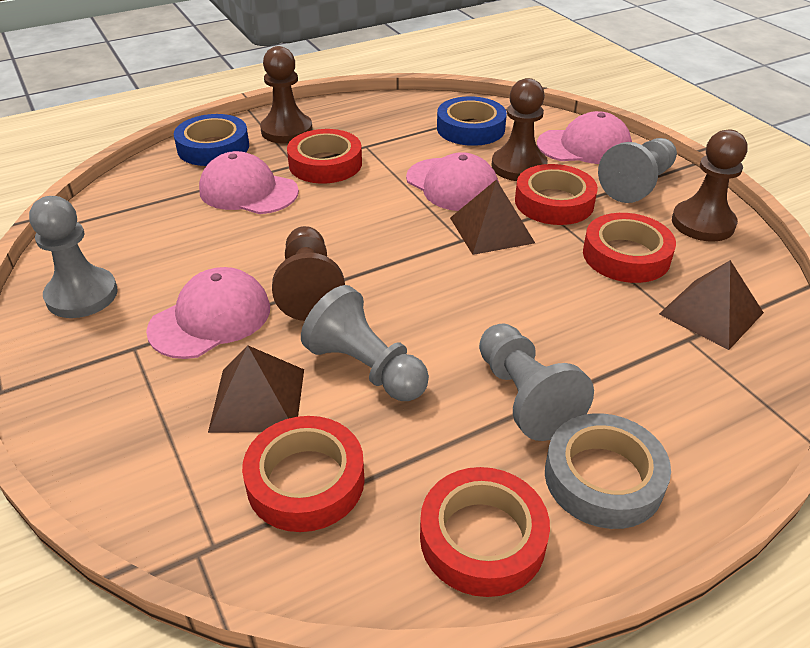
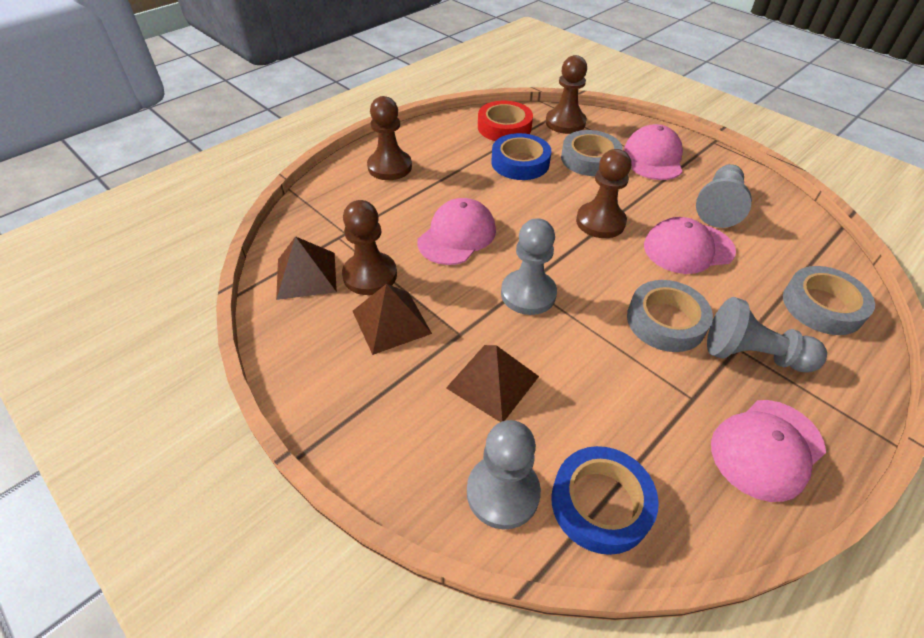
grey tape: [545,413,671,529] = 1 -> [561,130,622,176] [627,280,713,352] [783,266,875,335] = 3
red tape: [242,416,365,532] [287,129,362,183] [420,467,550,597] [515,164,598,225] [583,213,676,283] = 5 -> [478,101,533,141] = 1

